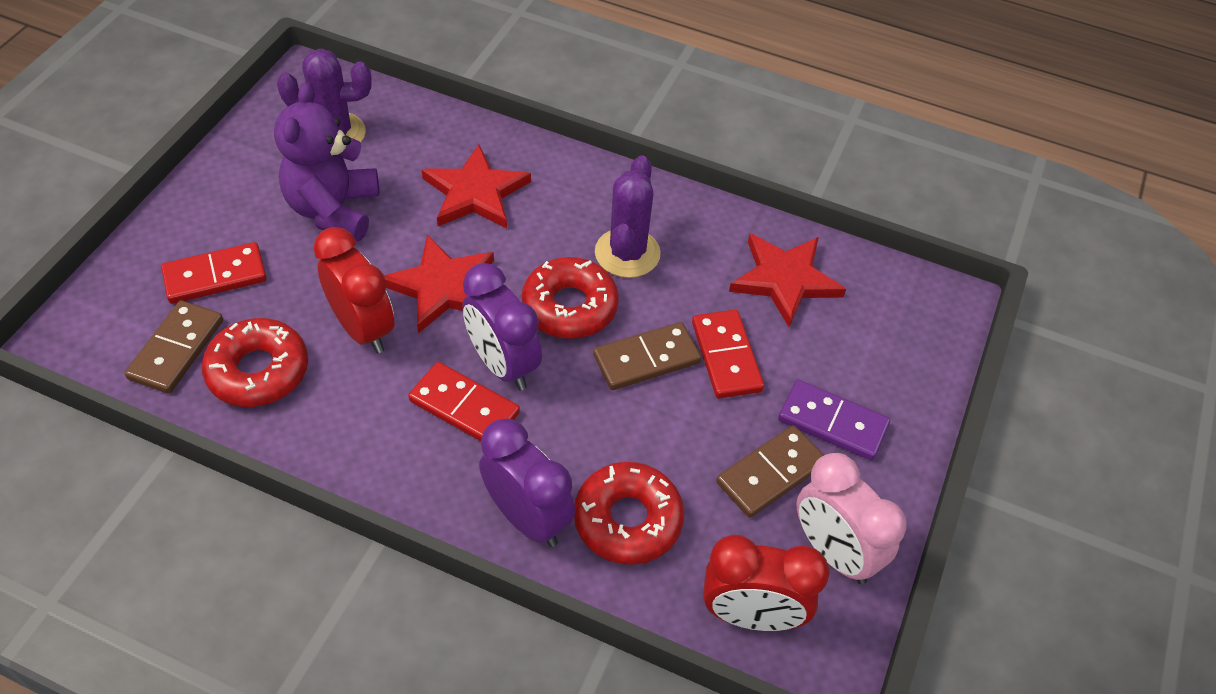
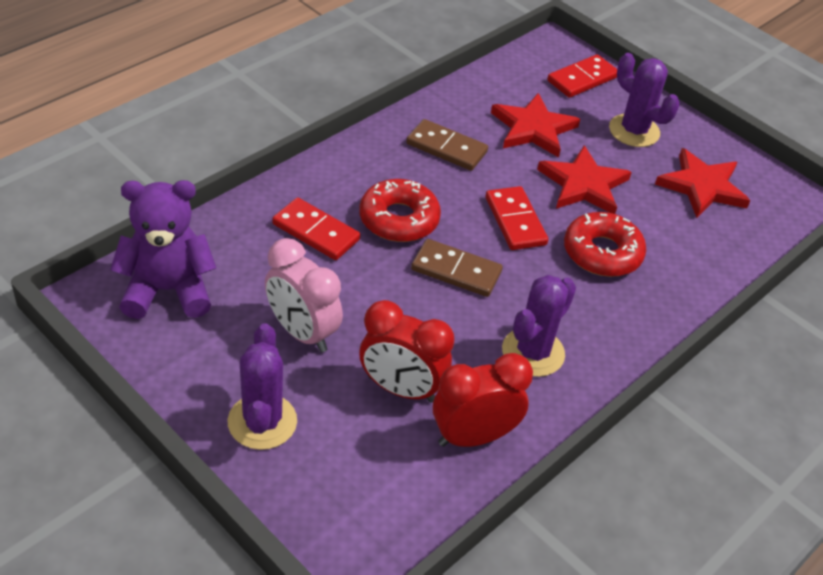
brown domino: [125,300,223,394] [593,322,701,390] [716,425,824,518] = 3 -> [406,119,488,171] [411,239,503,297] = 2
purple cactus: [277,48,372,143] [595,156,661,278] = 2 -> [228,323,297,450] [502,275,576,377] [609,53,679,147] = 3
purple clock: [463,263,542,391] [479,418,575,547] = 2 -> none = 0
purple domino: [778,380,890,460] = 1 -> none = 0
red donut: [202,318,308,407] [522,257,619,339] [574,462,684,565] = 3 -> [359,179,441,242] [564,212,646,277] = 2

